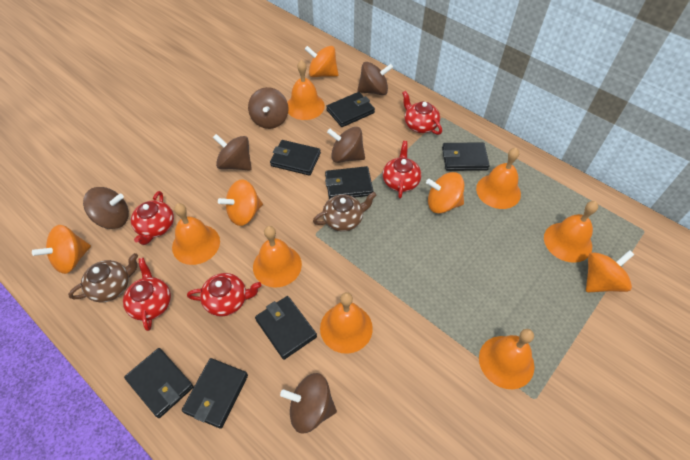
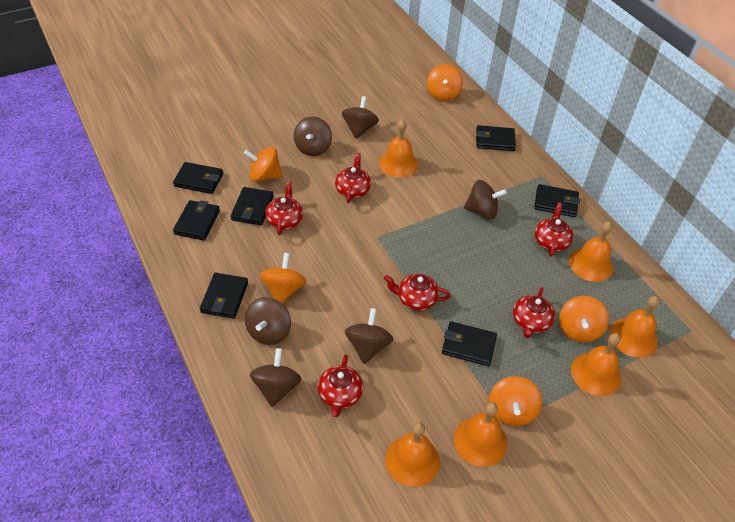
brown teapot: [68,253,138,302] [313,192,376,232] = 2 -> none = 0
orange bell: [172,203,220,265] [253,226,302,288] [287,60,325,120] [320,292,373,354] [476,148,521,209] [479,329,534,389] [544,201,598,263] = 7 -> [379,119,418,178] [385,422,440,487] [454,402,507,467] [569,222,613,282] [571,333,621,396] [609,296,659,358] = 6
red teapot: [123,258,171,331] [131,191,174,245] [187,273,261,316] [383,141,421,199] [402,91,442,135] = 5 -> [265,181,303,235] [318,354,363,417] [335,153,371,203] [384,274,451,311] [513,287,555,338] [535,203,573,257] = 6

